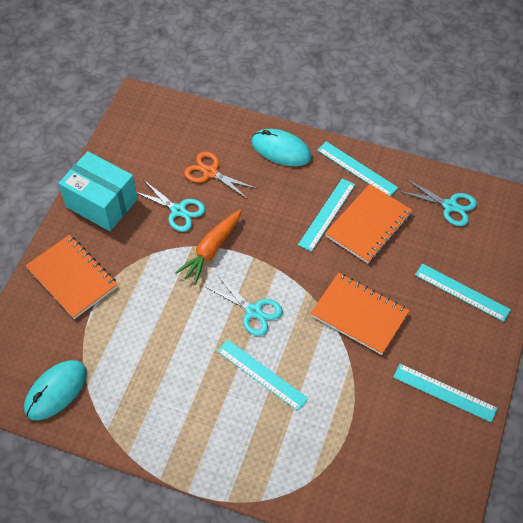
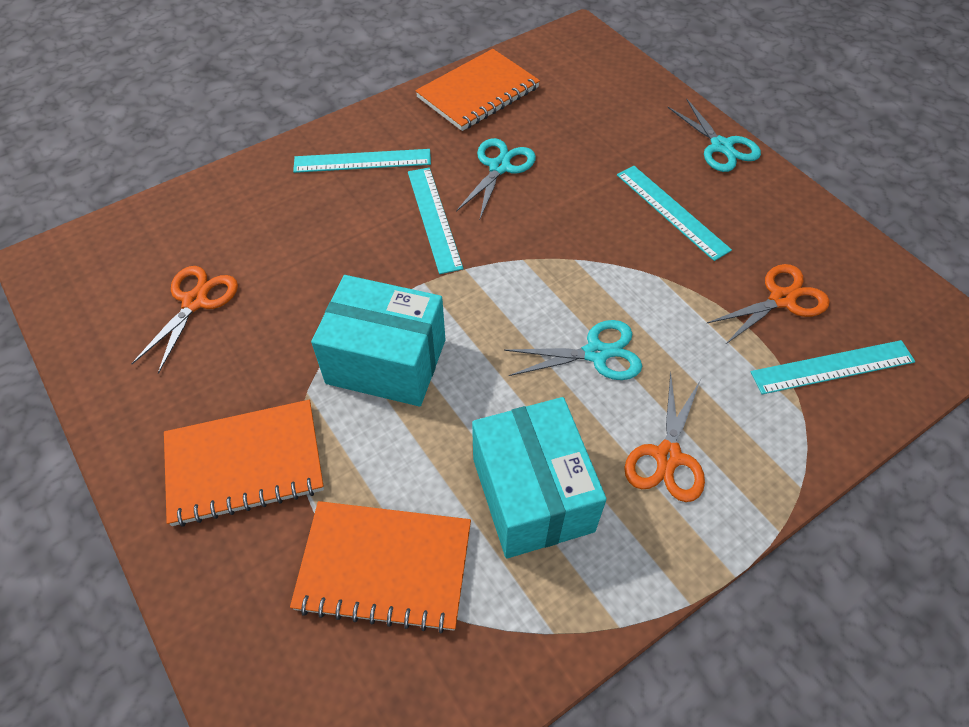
orange carrot: [175,210,241,285] = 1 -> none = 0
orange scissors: [184,151,257,199] = 1 -> [131,266,238,374] [624,372,705,502] [706,264,830,345] = 3
turquoise box: [58,151,138,231] = 1 -> [311,275,445,406] [472,397,607,558] = 2
turquoise mouse: [24,360,87,421] [251,129,312,166] = 2 -> none = 0
turquoise ruler: [217,339,308,411] [298,178,355,252] [317,141,398,196] [393,364,497,422] [415,263,511,322] = 5 -> [293,149,431,173] [408,167,463,274] [617,166,732,261] [751,340,916,394] = 4

